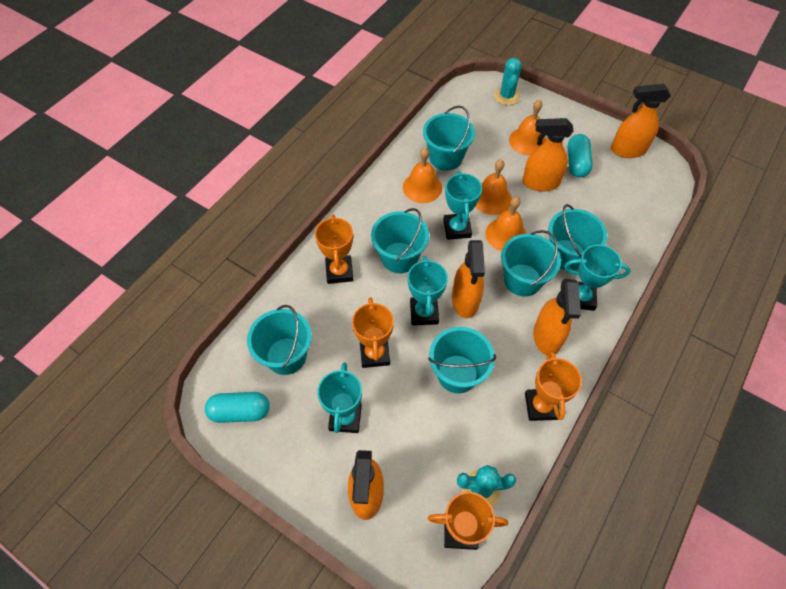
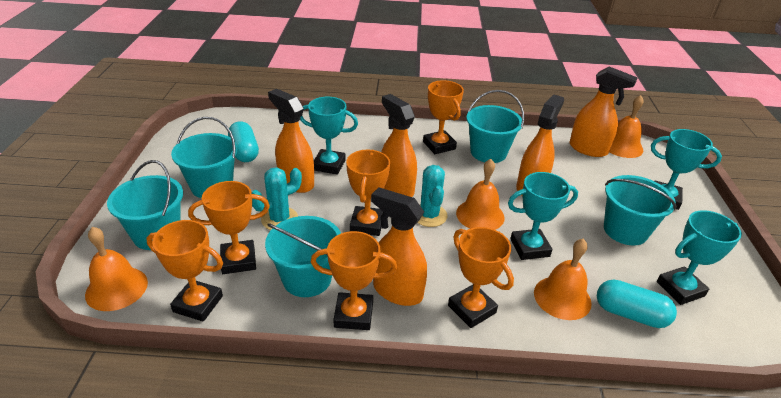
orange trophy: [315,215,353,284] [352,297,394,368] [428,492,508,550] [525,351,582,421] = 4 -> [146,220,223,322] [188,181,270,274] [311,231,397,330] [346,150,390,236] [423,80,464,154] [448,227,514,328] = 6
turquoise bucket: [247,305,312,375] [371,208,429,273] [423,105,475,171] [428,327,496,393] [501,230,561,297] [548,204,607,270] = 6 -> [107,160,183,250] [171,117,238,198] [265,216,341,297] [466,90,524,163] [604,175,676,246] = 5

